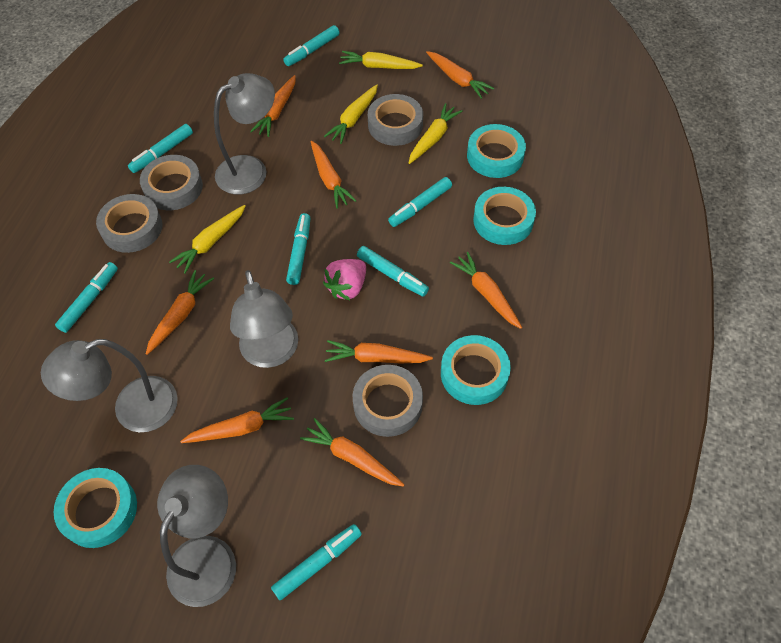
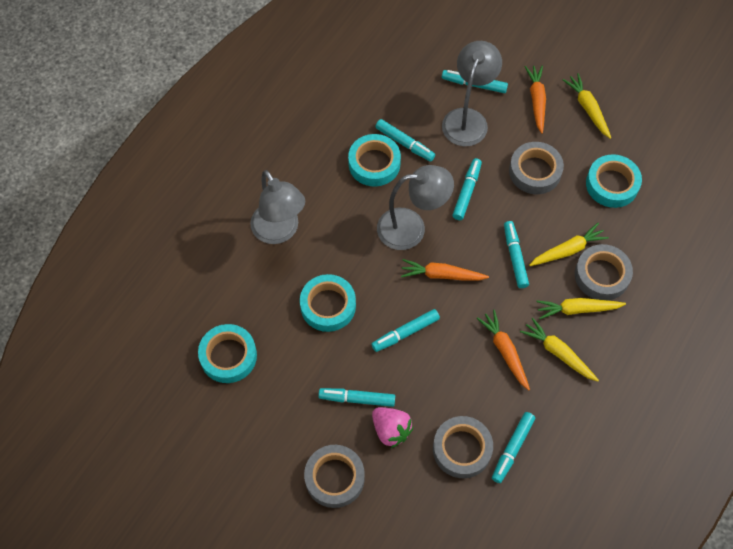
grey lamp: [41,339,178,432] [157,465,236,607] [214,73,275,194] [230,270,298,368] = 4 -> [250,170,305,244] [377,165,454,250] [442,41,502,146] = 3
orange carrot: [146,270,214,355] [180,397,294,443] [250,75,296,137] [300,418,405,487] [311,141,356,209] [325,340,433,363] [426,51,494,99] [450,252,522,329] = 8 -> [401,259,489,281] [477,310,530,391] [525,66,546,134] = 3

